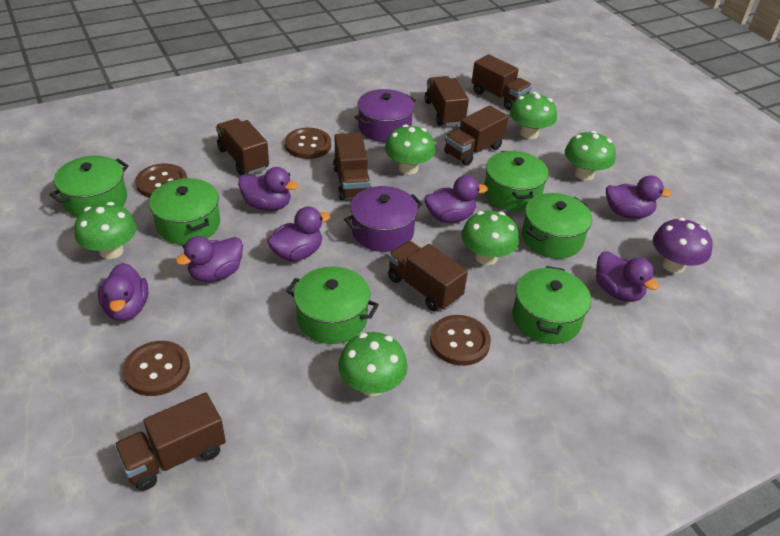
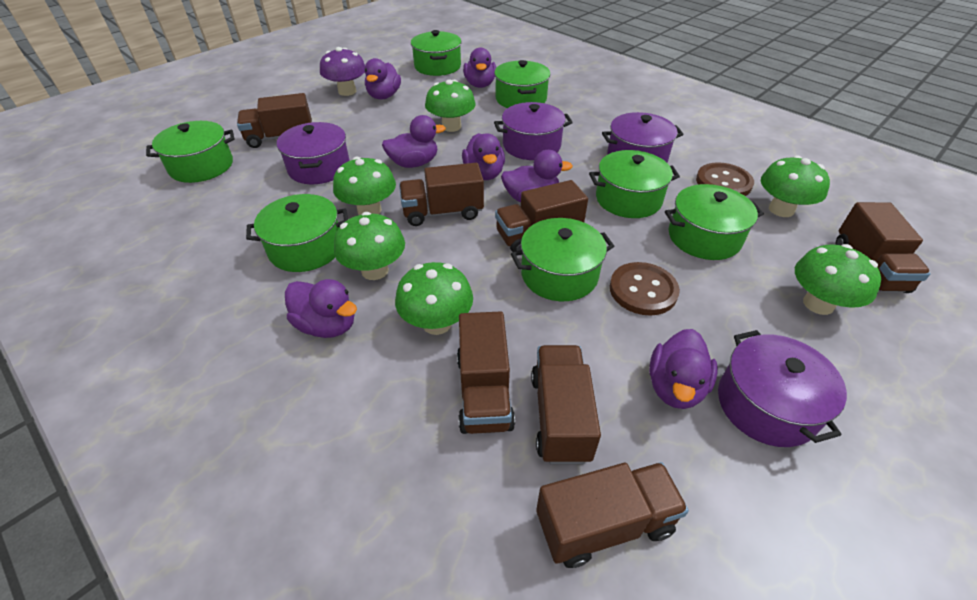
brown button: [123,341,190,396] [135,164,187,198] [285,128,331,159] [430,315,491,366] = 4 -> [610,262,680,316] [696,162,754,196] = 2
green pot: [49,156,129,218] [149,178,220,244] [286,266,379,344] [484,151,549,211] [513,266,591,344] [522,193,592,258] = 6 -> [146,121,234,183] [246,194,348,272] [411,30,461,76] [494,60,550,108] [511,218,614,301] [589,150,680,218] [665,184,764,260] = 7
purple pot: [344,186,423,252] [355,89,416,142] = 2 -> [277,122,350,184] [494,102,573,160] [602,112,684,162] [718,330,847,447] = 4

